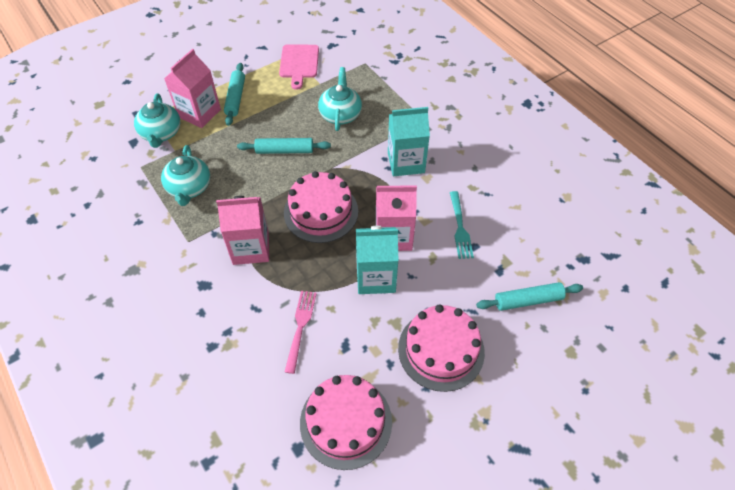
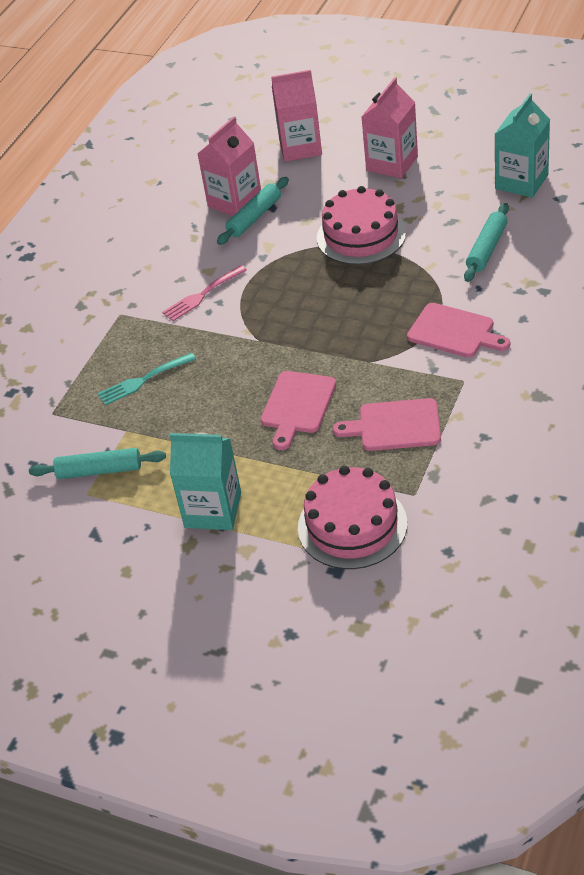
pink cake: [284,171,358,243] [300,375,392,470] [398,305,485,392] = 3 -> [298,466,407,569] [317,186,406,265] = 2
pink cutting board: [279,44,319,90] = 1 -> [261,371,336,450] [333,398,441,451] [407,303,510,358] = 3
turquoise teapot: [134,94,180,148] [161,145,210,206] [318,67,362,131] = 3 -> none = 0

